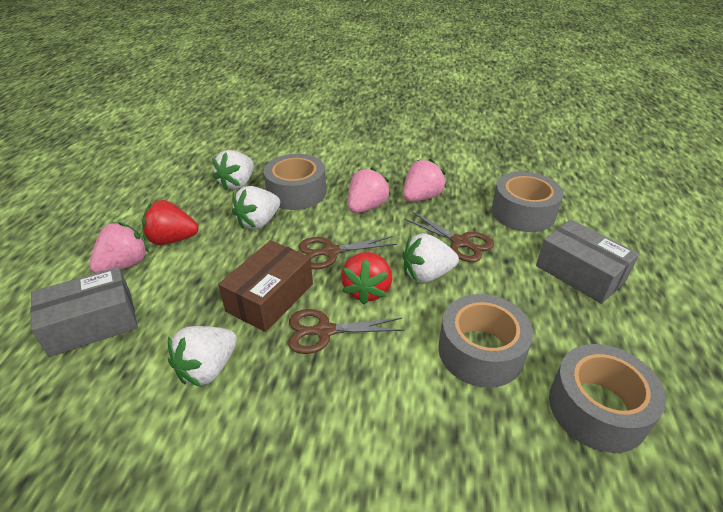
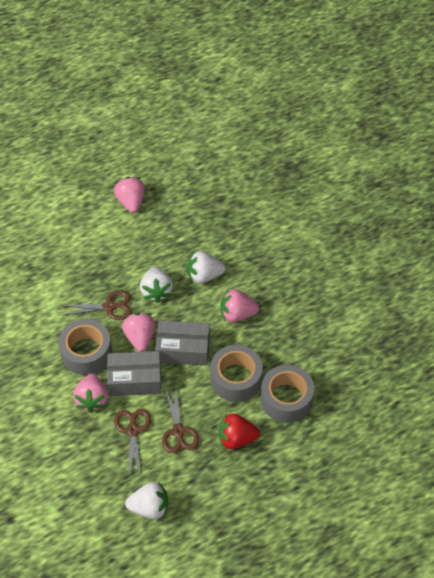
brown box: [218,240,313,332] = 1 -> none = 0
grey tape: [263,154,326,210] [438,294,533,388] [492,172,563,232] [549,344,666,453] = 4 -> [58,319,112,375] [210,345,263,402] [261,365,314,423] = 3
pink strawberry: [89,222,149,273] [348,167,391,213] [403,159,446,202] = 3 -> [73,374,108,413] [114,177,145,213] [122,312,156,352] [220,289,259,322] = 4
red strawberry: [142,200,199,245] [341,252,392,305] = 2 -> [218,413,260,449] = 1
white strawberry: [168,326,237,387] [212,150,254,191] [232,186,280,229] [402,233,459,283] = 4 -> [125,481,168,520] [140,267,173,303] [188,251,226,284] = 3

